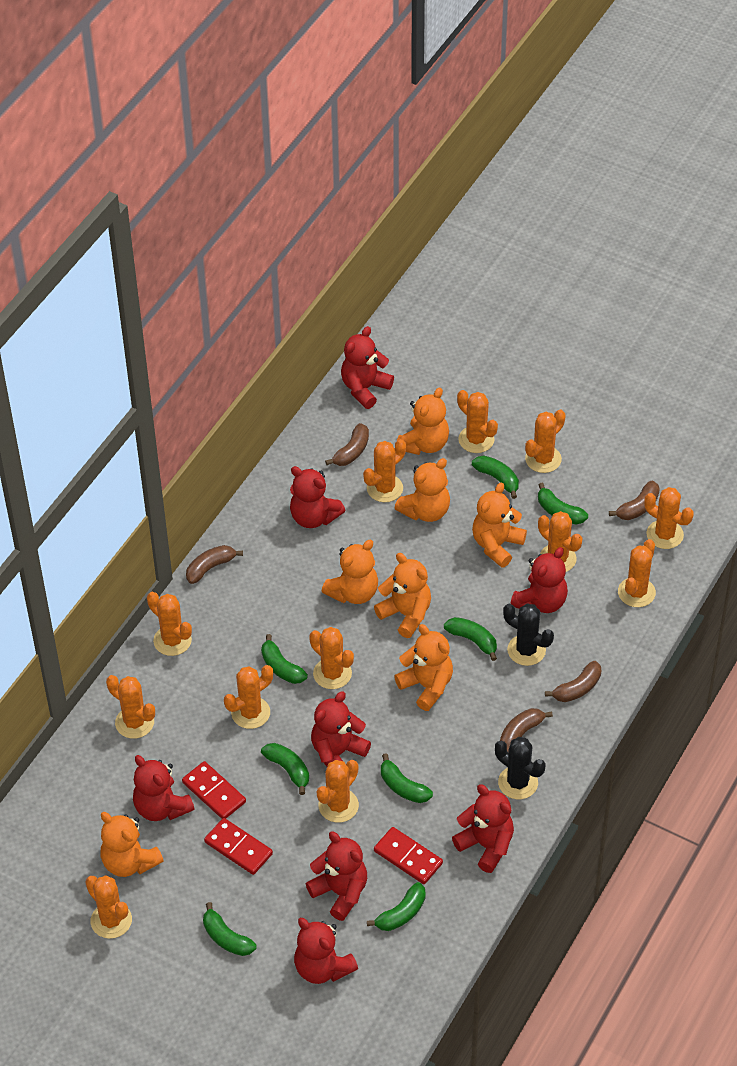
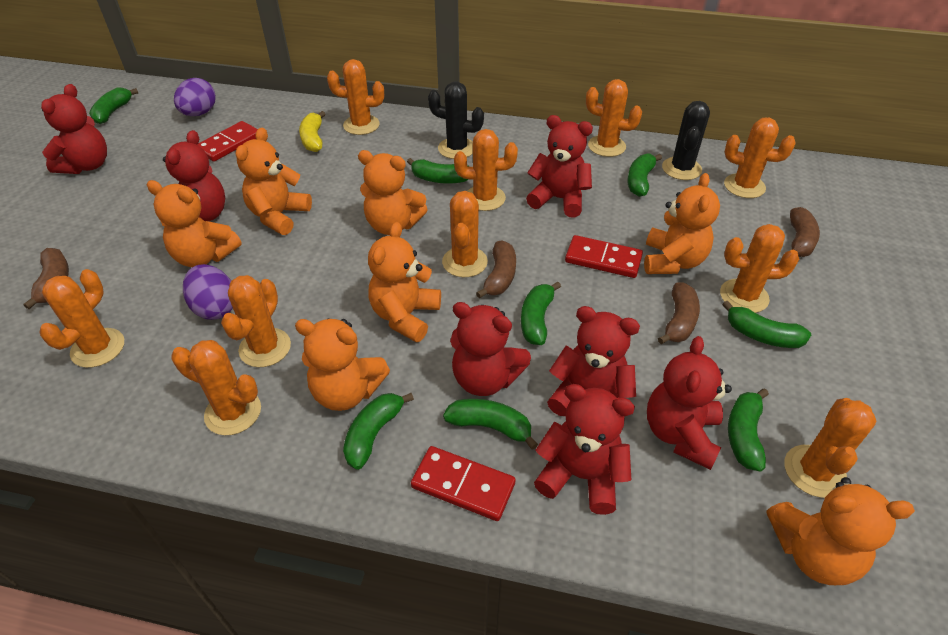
brown banana: [186,545,243,584] [325,423,369,466] [500,708,553,752] [545,661,601,702] [609,481,660,520] = 5 -> [23,248,69,309] [476,240,516,299] [658,282,700,344] [790,207,820,257] = 4
orange cactus: [85,875,132,939] [106,675,155,739] [147,592,192,656] [224,665,273,729] [309,627,354,689] [317,760,359,823] [363,439,406,502] [457,390,498,453] [525,409,566,473] [538,511,582,572] [618,539,656,607] [644,487,694,549] = 12 -> [39,269,124,368] [172,340,261,435] [221,275,291,367] [327,59,384,135] [442,191,488,277] [454,129,518,211] [586,79,642,157] [720,224,799,313] [724,118,795,198] [784,398,876,498] = 10
purple egg: none = 0 -> [174,78,216,116] [183,264,233,320] = 2
red teddy bear: [133,755,195,821] [290,466,345,528] [294,918,358,984] [306,832,367,921] [311,691,371,767] [341,326,394,409] [452,784,514,873] [510,547,568,613] = 8 -> [41,84,107,174] [163,130,225,221] [450,302,531,396] [526,115,593,218] [534,384,635,515] [547,306,640,416] [647,336,732,470] = 7
yellow banana: none = 0 -> [299,111,326,152] = 1

